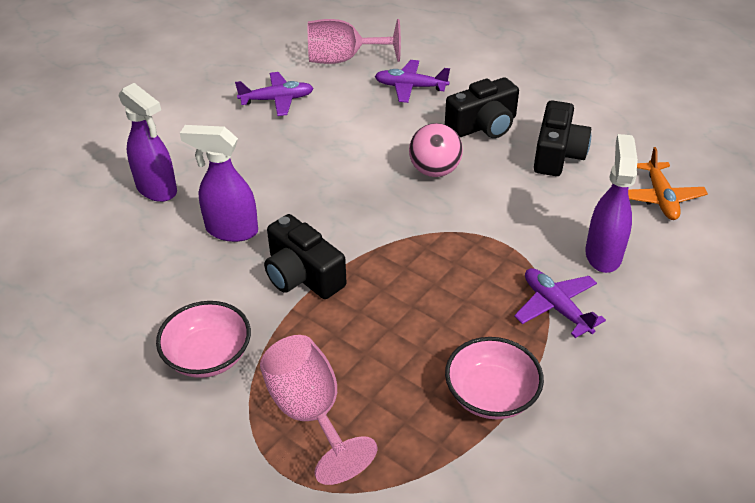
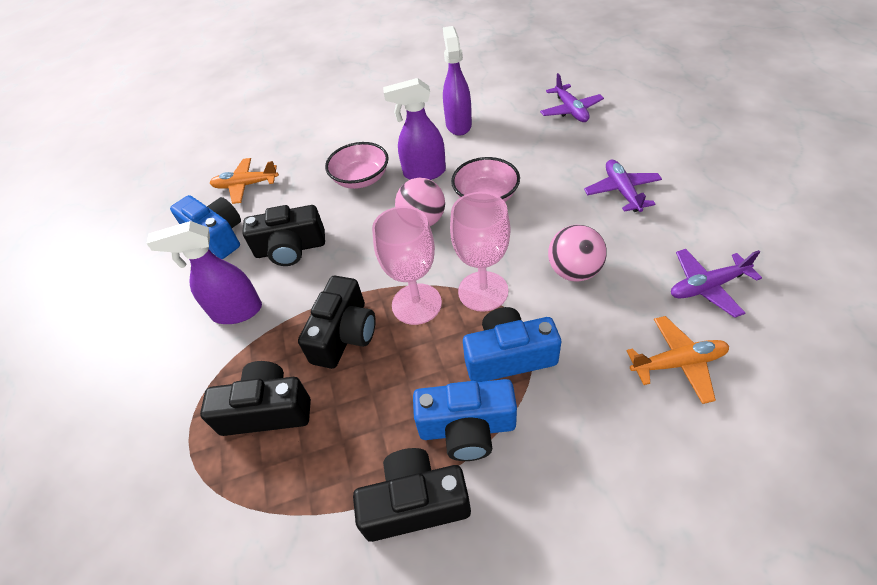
black camera: [264,214,347,299] [445,77,519,138] [534,101,591,176] = 3 -> [200,361,311,436] [242,205,325,266] [298,276,376,369] [353,448,471,542] = 4
blue camera: none = 0 -> [170,195,241,259] [413,379,517,461] [463,307,561,382] = 3
orange plane: [628,147,708,220] = 1 -> [210,158,279,204] [626,316,729,404] = 2
pink ball: [409,123,463,177] = 1 -> [395,178,445,226] [548,225,607,282] = 2

